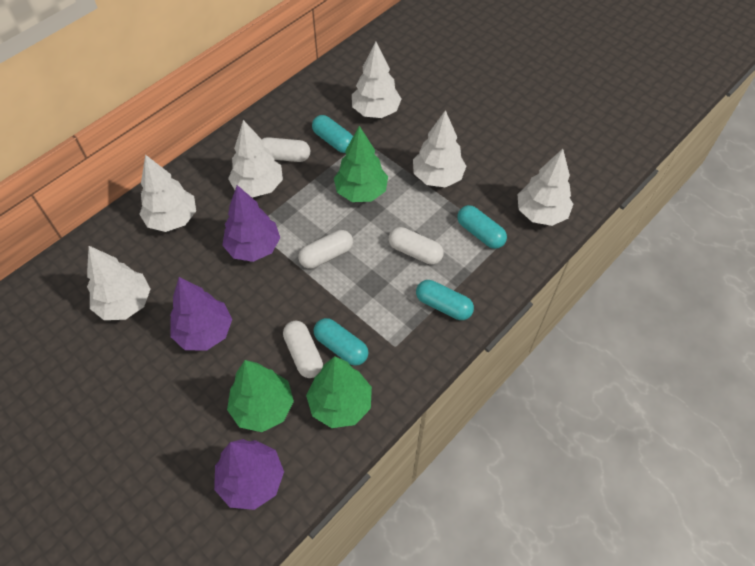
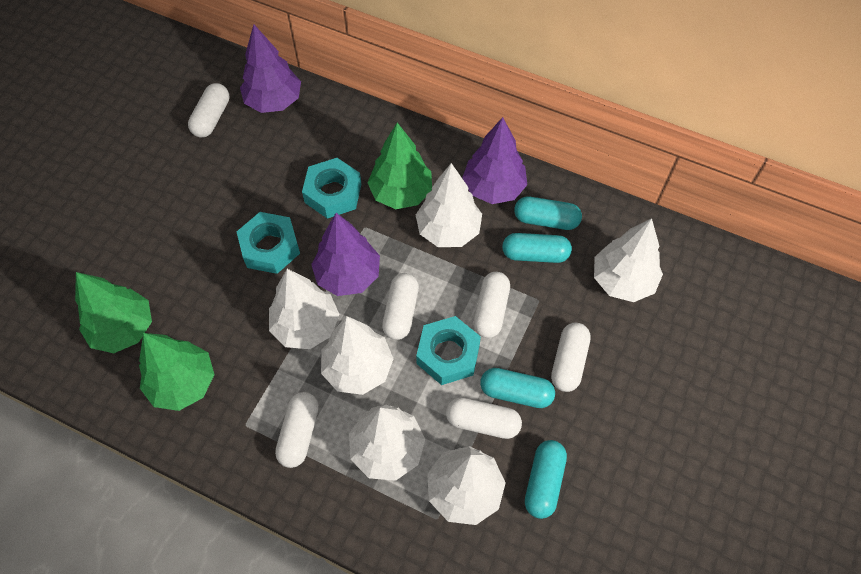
turquoise nut: none = 0 -> [237,212,300,274] [302,158,361,219] [416,316,481,385] = 3
white capsule: [262,137,310,162] [283,321,323,378] [298,230,353,269] [389,227,444,265] = 4 -> [188,83,230,138] [275,392,319,468] [382,273,419,340] [446,397,522,439] [473,272,510,338] [551,323,591,392] = 6

